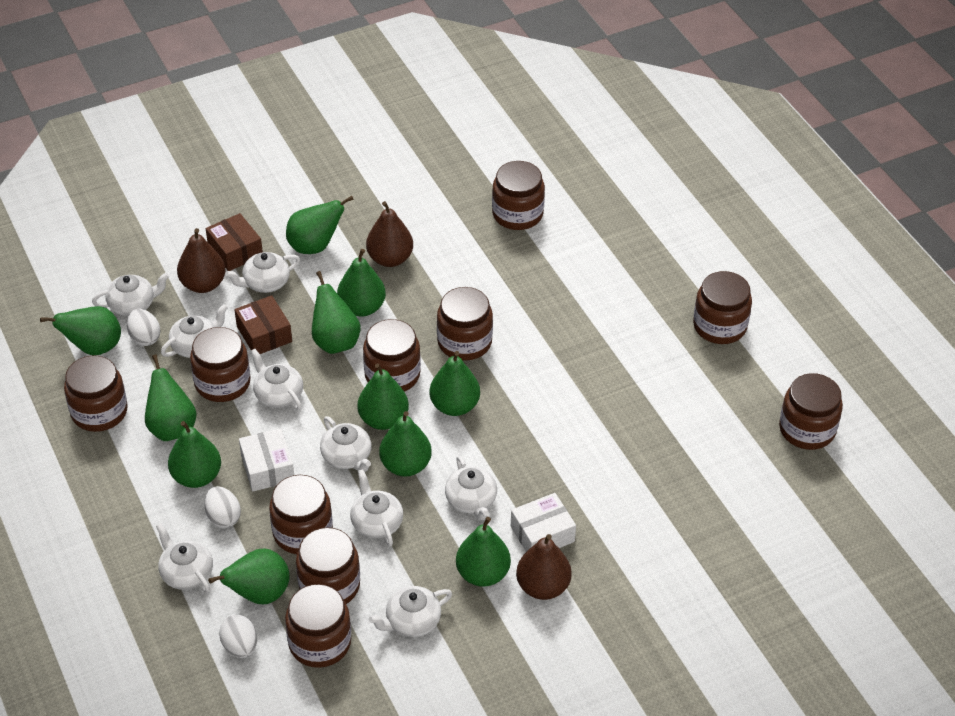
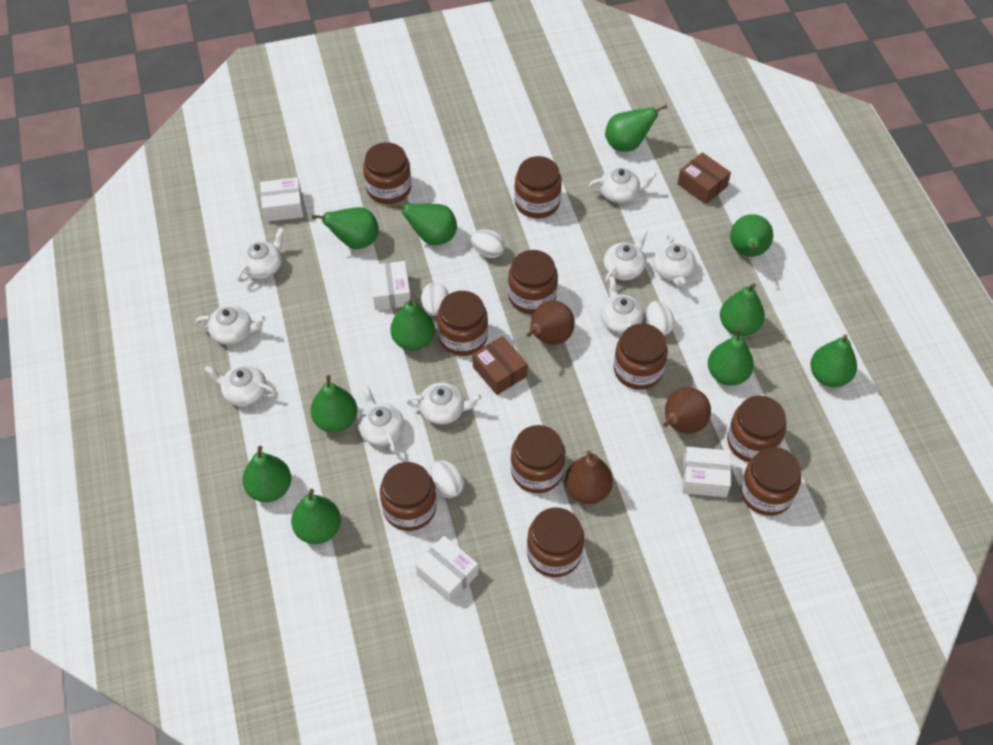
white box: [239,428,294,492] [511,493,576,552] = 2 -> [260,177,304,222] [369,261,410,310] [415,536,478,603] [682,447,731,497] = 4
white egg: [127,309,160,346] [204,486,241,528] [219,615,257,658] = 3 -> [421,282,449,316] [431,460,464,498] [470,229,505,258] [645,301,675,336] = 4

